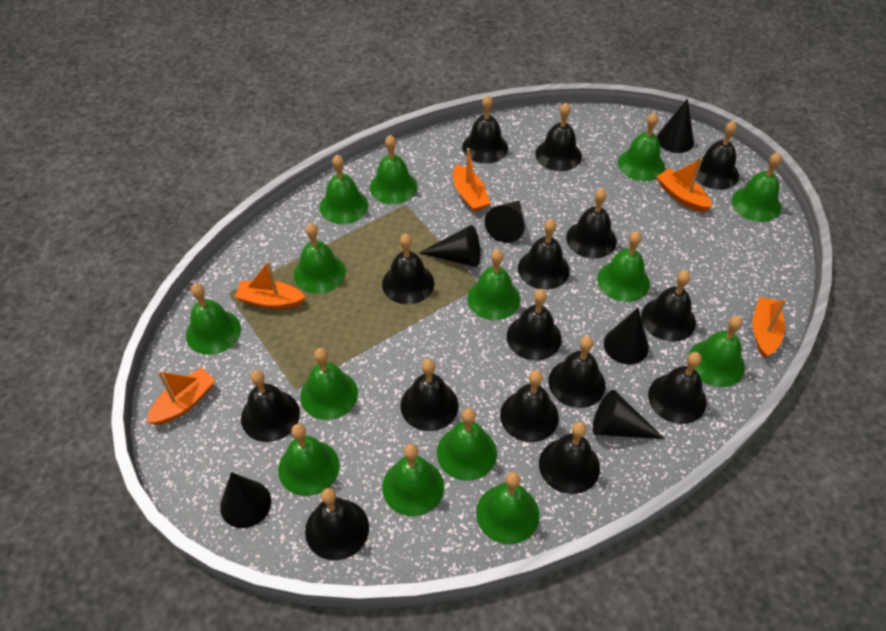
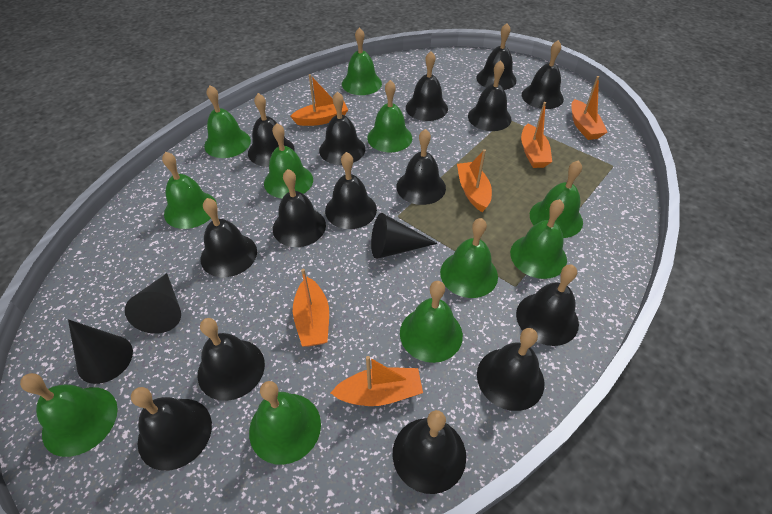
black cone: [220,472,271,528] [419,225,480,267] [485,201,525,243] [593,390,665,439] [604,308,649,364] [657,98,694,153] = 6 -> [68,319,133,384] [125,273,181,333] [371,213,438,259] = 3
green bell: [186,283,241,355] [278,424,340,496] [294,223,346,294] [300,348,358,420] [320,155,368,224] [370,135,417,204] [382,444,444,516] [437,408,497,481] [467,249,520,320] [476,472,539,544] [597,231,650,302] [618,112,665,181] [688,316,745,387] [732,152,782,222] = 14 -> [20,373,118,457] [162,152,217,229] [204,85,251,158] [249,381,321,465] [264,123,313,198] [342,27,382,95] [367,80,412,152] [400,281,463,363] [440,218,498,298] [510,199,567,279] [530,160,583,238] = 11
orange boat: [146,368,215,425] [235,261,306,309] [453,148,490,212] [657,158,712,213] [752,297,787,358] = 5 -> [290,74,348,126] [293,269,329,347] [331,356,423,406] [457,149,492,212] [521,102,552,168] [571,76,608,140] = 6

